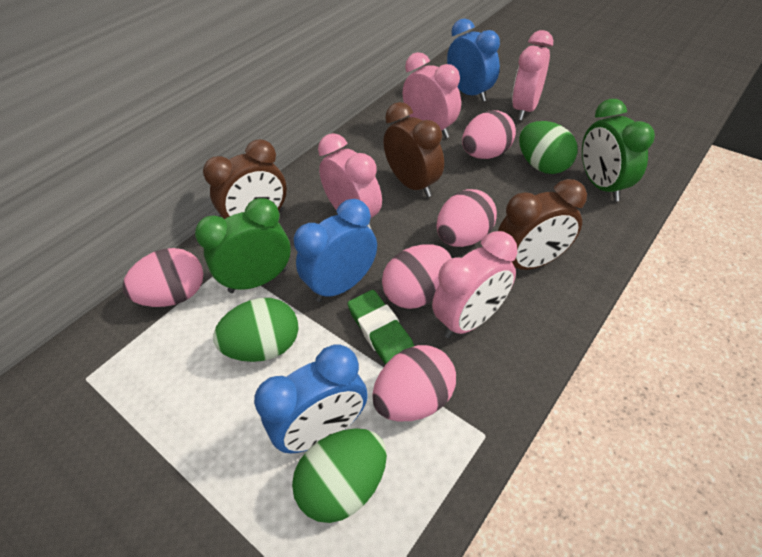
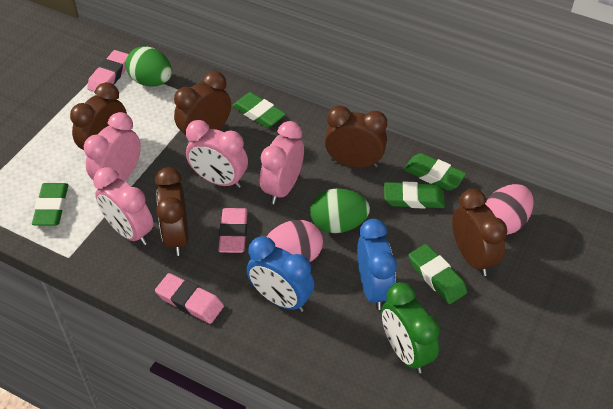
blue clock: [254,344,368,454] [294,199,377,302] [447,18,500,102] = 3 -> [247,236,314,312] [357,219,397,310] = 2
brown clock: [203,139,287,219] [384,102,444,197] [498,179,587,270] = 3 -> [70,82,127,150] [155,167,188,256] [174,71,231,144] [325,105,387,168] [452,189,507,276] = 5
green clock: [195,198,291,293] [582,99,655,201] = 2 -> [381,282,440,373] = 1
green egg: [213,298,299,362] [292,428,387,523] [519,121,578,174] = 3 -> [126,46,172,87] [310,188,370,233] = 2
green eraser: [347,290,414,365] = 1 -> [32,183,68,225] [232,92,286,128] [384,181,445,209] [403,153,466,191] [409,244,467,304] = 5
pink egg: [122,248,203,307] [372,345,456,421] [382,245,452,309] [437,189,497,247] [462,110,516,159] = 5 -> [267,220,323,262] [485,184,534,235] = 2
pink eraser: none = 0 -> [87,50,129,92] [155,273,224,324] [218,208,248,253] = 3

